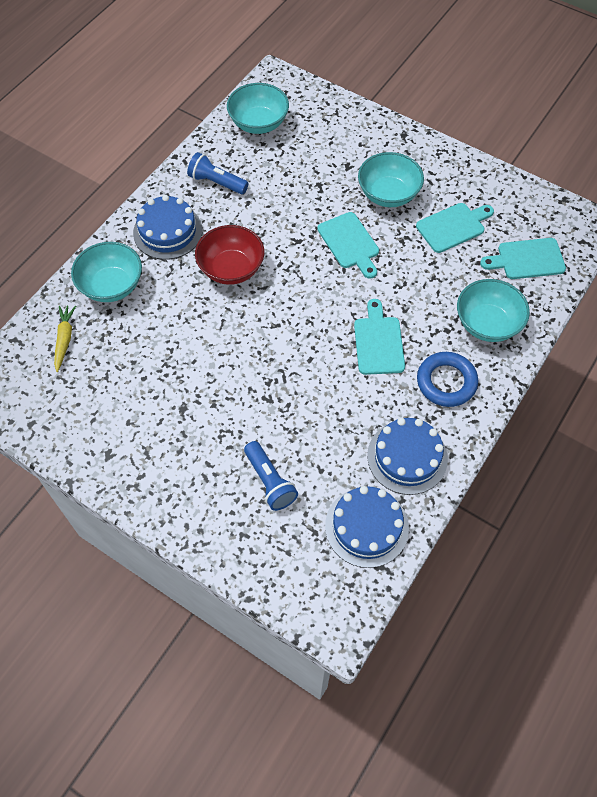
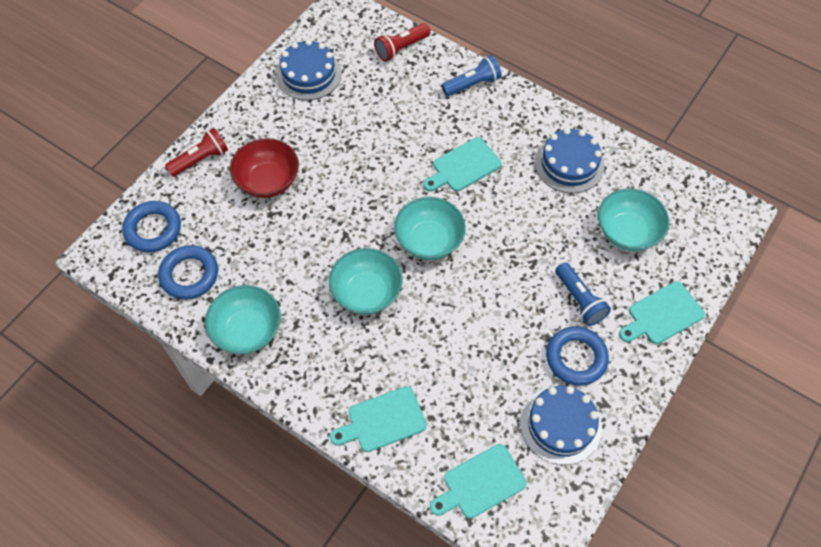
blue ring: [417,352,478,407] = 1 -> [122,201,181,252] [158,245,218,300] [546,326,609,386] = 3
red flashlight: none = 0 -> [165,128,228,177] [374,23,431,62] = 2
yellow carrot: [54,305,76,372] = 1 -> none = 0

